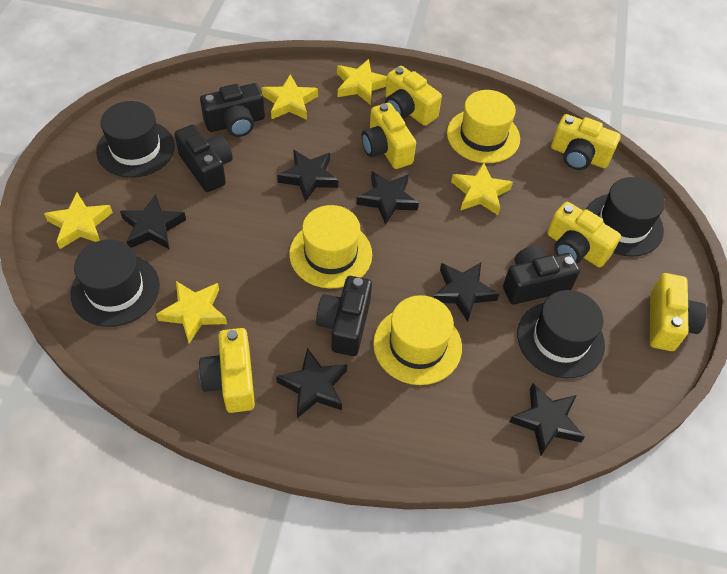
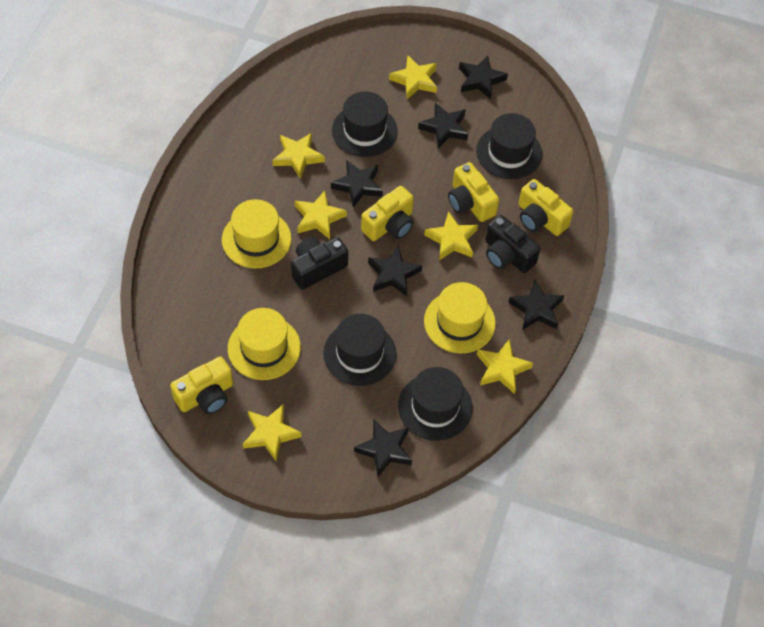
black camera: [175,124,233,192] [200,83,265,137] [316,276,372,356] [503,245,580,304] = 4 -> [291,237,348,290] [485,215,540,273] = 2
yellow camera: [199,328,255,413] [361,103,416,169] [385,66,442,126] [547,202,621,267] [551,114,621,170] [650,273,707,351] = 6 -> [170,356,233,414] [361,186,414,241] [448,162,499,222] [518,179,573,236] = 4
yellow star: [44,192,113,249] [156,281,227,344] [262,74,318,120] [337,59,387,105] [451,163,513,215] = 5 -> [243,404,301,462] [272,133,325,179] [295,191,347,239] [389,55,437,99] [424,211,478,260] [477,339,533,394] = 6

